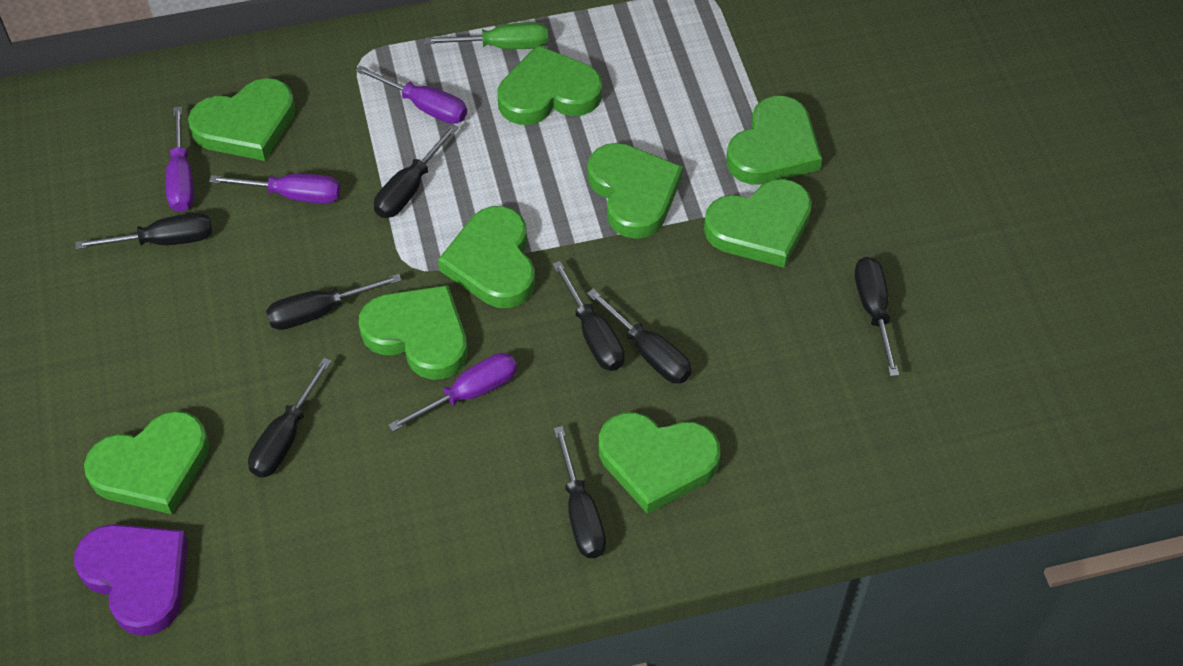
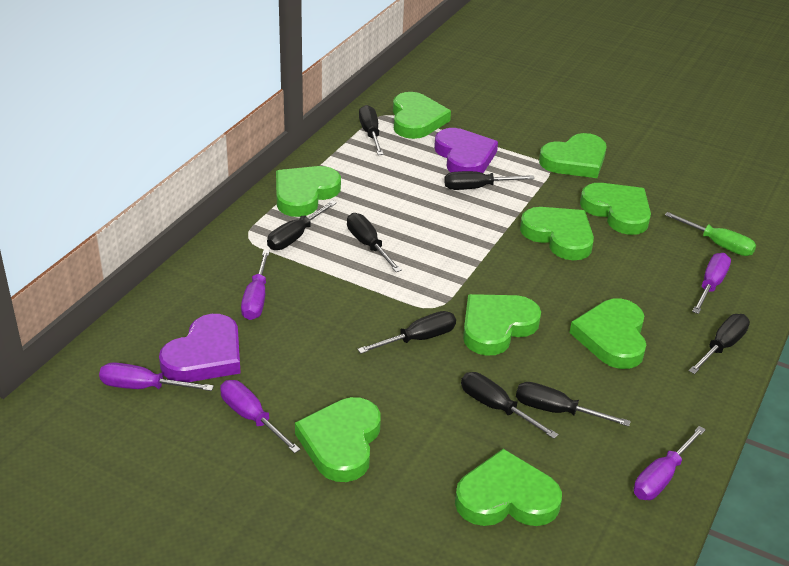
purple heart: [74,524,188,636] = 1 -> [159,314,241,382] [434,128,498,173] = 2
purple screwdriver: [166,107,194,212] [209,174,340,204] [355,65,467,124] [388,353,517,432] = 4 -> [99,362,214,391] [220,380,301,453] [241,250,270,320] [634,426,706,500] [692,253,731,314] = 5

